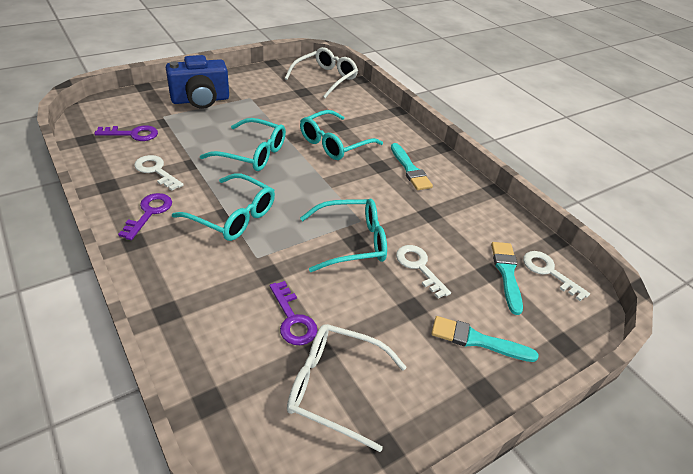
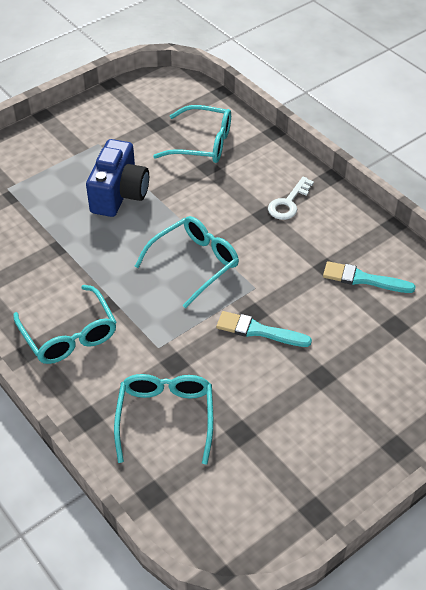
purple key: [94,125,158,141] [118,193,172,240] [270,281,317,345] = 3 -> none = 0
turquoise brush: [391,143,433,190] [431,316,538,362] [491,242,523,315] = 3 -> [216,311,312,347] [323,261,416,293] = 2
white glasses: [285,47,358,98] [287,324,406,452] = 2 -> none = 0
white key: [134,155,184,191] [396,245,451,298] [523,251,590,301] = 3 -> [268,176,314,220] = 1

